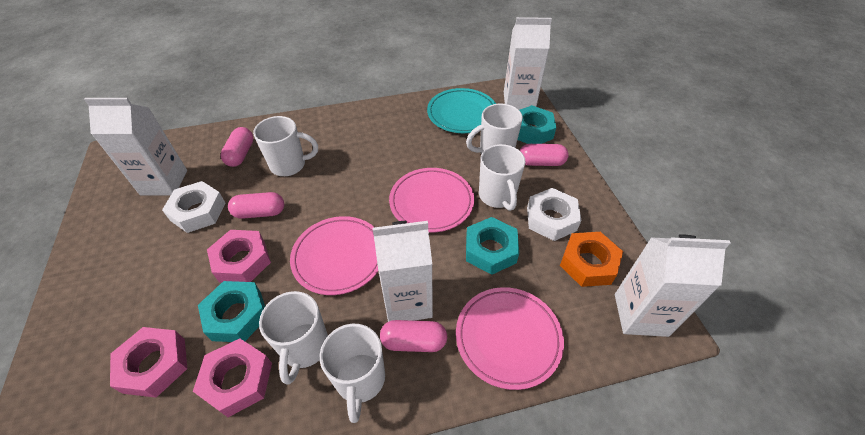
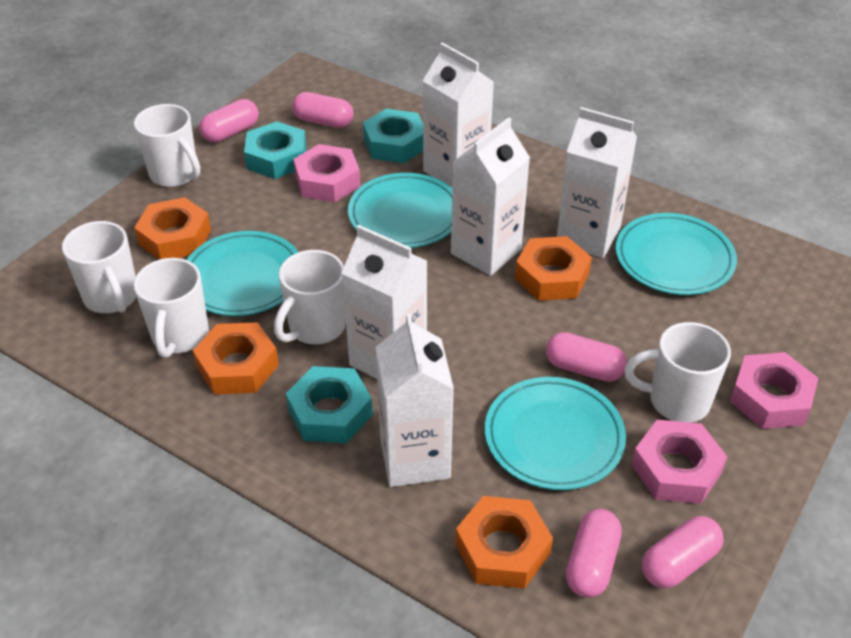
orange nut: [560,232,623,287] = 1 -> [134,197,211,260] [193,322,279,394] [455,496,553,589] [515,236,592,301] = 4
pink capsule: [220,127,254,167] [228,192,284,219] [380,320,447,352] [520,144,569,166] = 4 -> [199,99,259,142] [292,92,354,128] [546,332,627,382] [566,509,622,598] [642,516,724,588] = 5
pink plate: [290,216,378,295] [389,168,474,233] [456,287,564,390] = 3 -> none = 0
turquoise plate: [427,88,496,133] = 1 -> [187,231,298,316] [348,173,452,248] [485,377,626,490] [616,213,737,295] = 4
white carton: [84,98,187,195] [373,221,433,322] [504,17,552,110] [615,234,730,337] = 4 -> [341,225,427,379] [376,313,454,487] [423,42,494,188] [451,117,530,276] [557,107,637,258] = 5
white nut: [162,181,225,233] [527,188,581,241] = 2 -> none = 0

